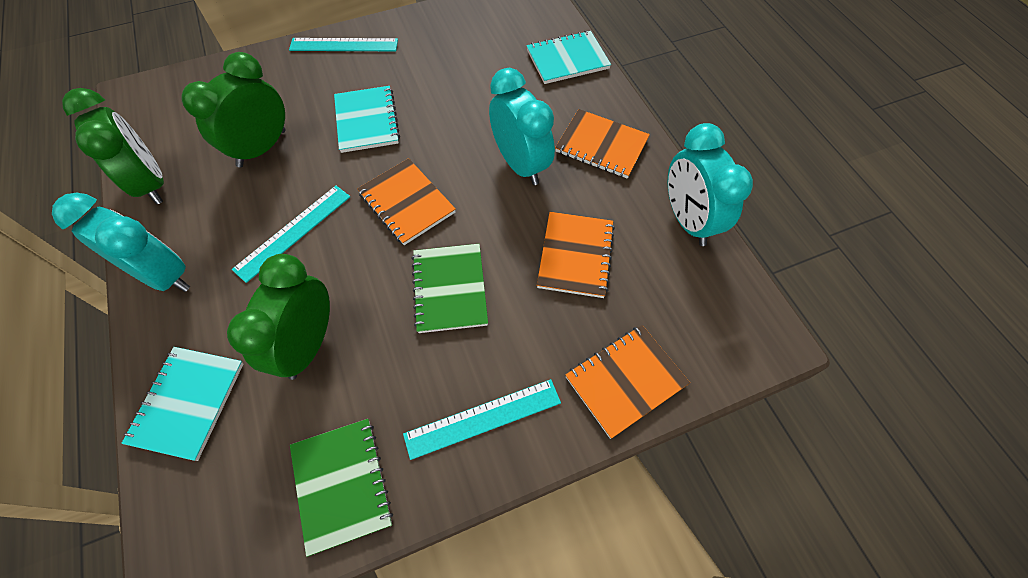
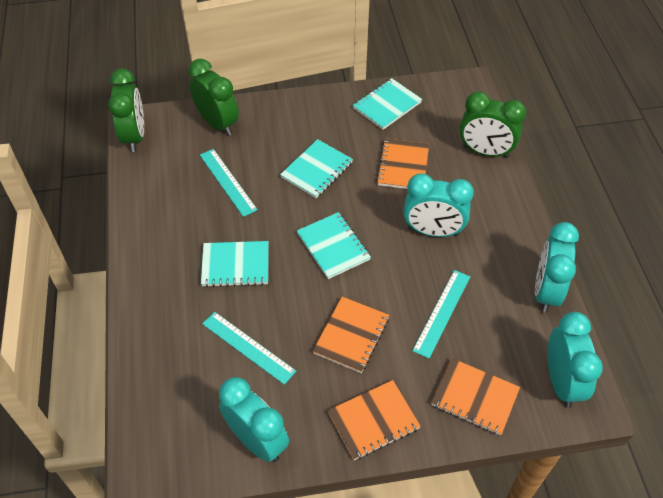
green notebook: [290,419,393,557] [411,244,488,333] = 2 -> none = 0
turquoise clock: [52,193,190,292] [489,68,555,185] [668,123,753,246] = 3 -> [219,377,289,462] [404,173,474,237] [535,222,579,313] [548,312,603,408] = 4
turquoise notebook: [121,347,243,461] [334,86,400,153] [527,31,611,84] = 3 -> [201,241,269,287] [280,139,353,198] [297,212,371,279] [353,78,422,130] = 4

